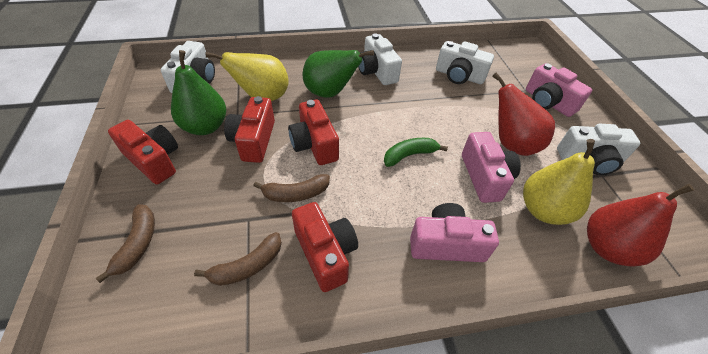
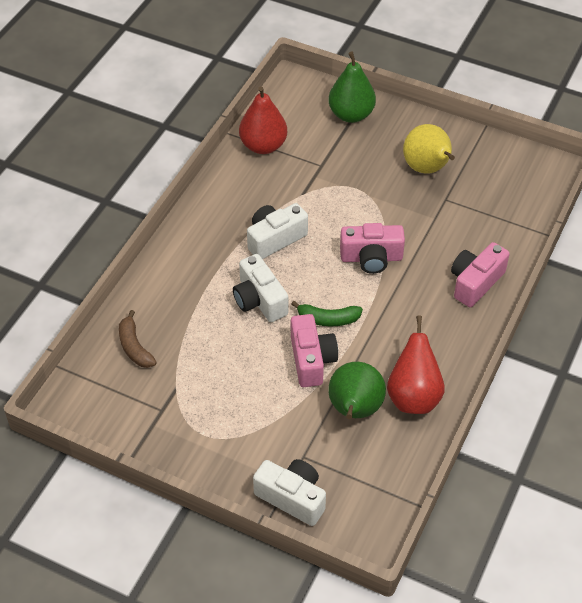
brown banana: [96,204,155,283] [194,232,282,286] [254,174,330,202] = 3 -> [119,310,156,368] = 1
red camera: [108,120,178,184] [224,96,275,163] [288,99,339,165] [292,202,358,292] = 4 -> none = 0
white camera: [161,41,215,93] [358,33,402,85] [436,41,494,84] [557,124,641,175] = 4 -> [233,254,288,322] [247,203,308,259] [253,459,326,526] = 3
yellow pear: [206,52,289,101] [523,139,595,225] = 2 -> [403,124,455,174] = 1

